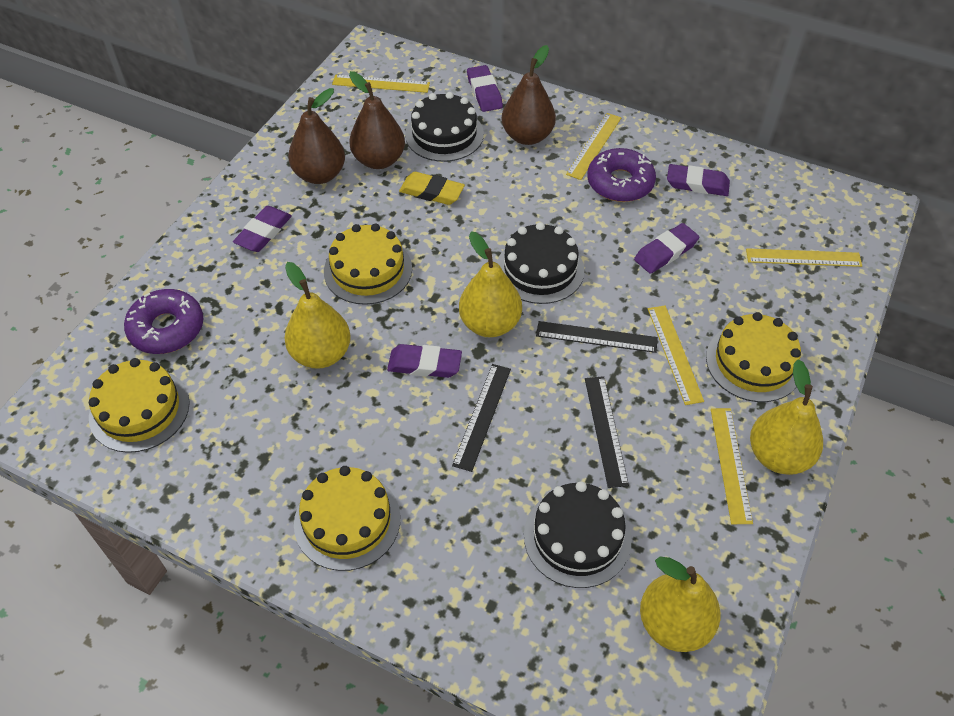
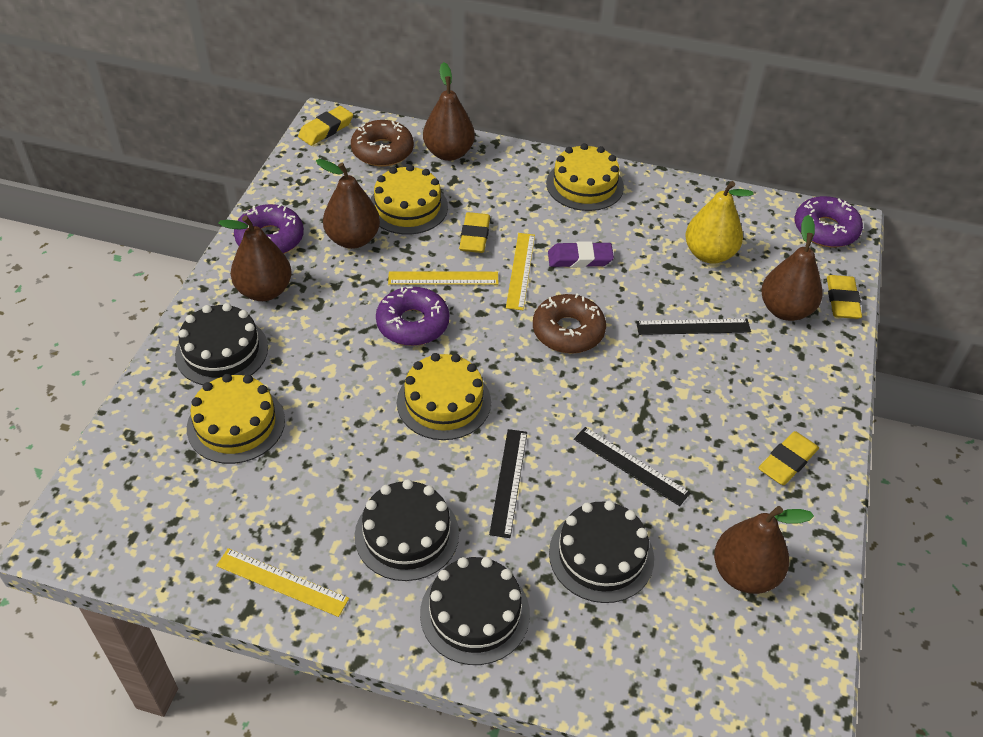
black cake: [405,92,484,162] [497,222,585,304] [524,481,632,588] = 3 -> [175,303,268,385] [354,479,459,581] [420,557,530,665] [549,500,654,603] = 4
brown donut: none = 0 -> [351,120,414,167] [533,294,606,354] = 2
brown pear: [288,88,345,184] [349,71,405,169] [502,45,556,145] = 3 -> [218,216,292,301] [316,159,380,249] [423,62,475,161] [714,506,814,594] [761,215,823,321] = 5
purple donut: [124,289,203,354] [587,148,656,202] = 2 -> [234,204,304,254] [376,286,449,346] [795,196,863,247] = 3
purple eraser: [233,206,292,252] [387,344,462,378] [467,65,503,112] [634,223,699,274] [667,164,730,196] = 5 -> [548,241,614,268] = 1
yellow eraser: [399,172,465,205] = 1 -> [298,106,353,146] [459,212,490,253] [759,431,819,485] [827,275,862,319] = 4
yellow pear: [284,262,351,369] [459,232,522,337] [640,557,721,652] [750,360,823,475] = 4 -> [685,181,753,264] = 1
yellow ruler: [332,75,430,93] [566,113,621,180] [648,305,704,405] [711,408,753,524] [746,248,862,267] = 5 -> [216,548,349,617] [388,271,499,285] [506,233,535,310] = 3

